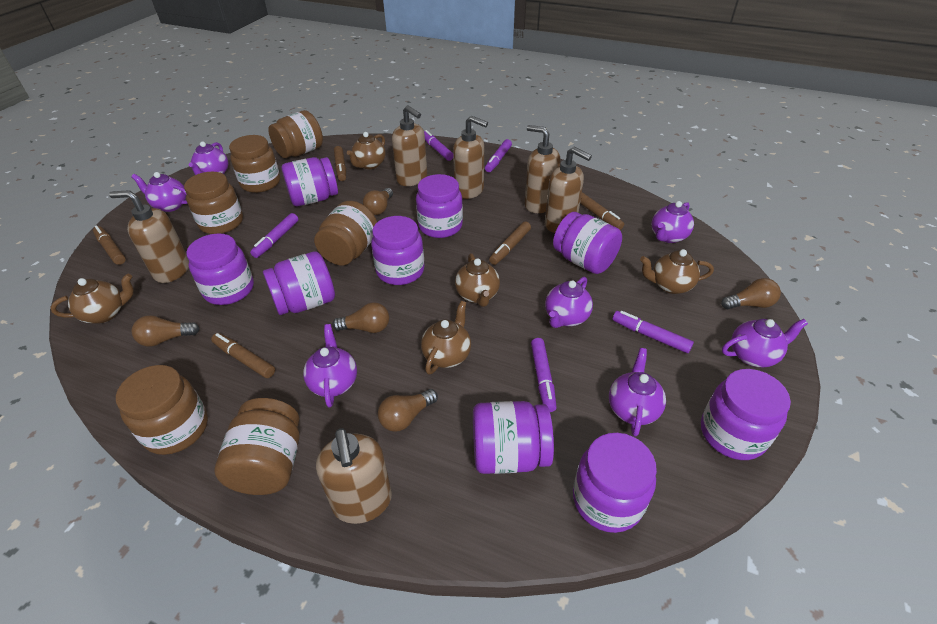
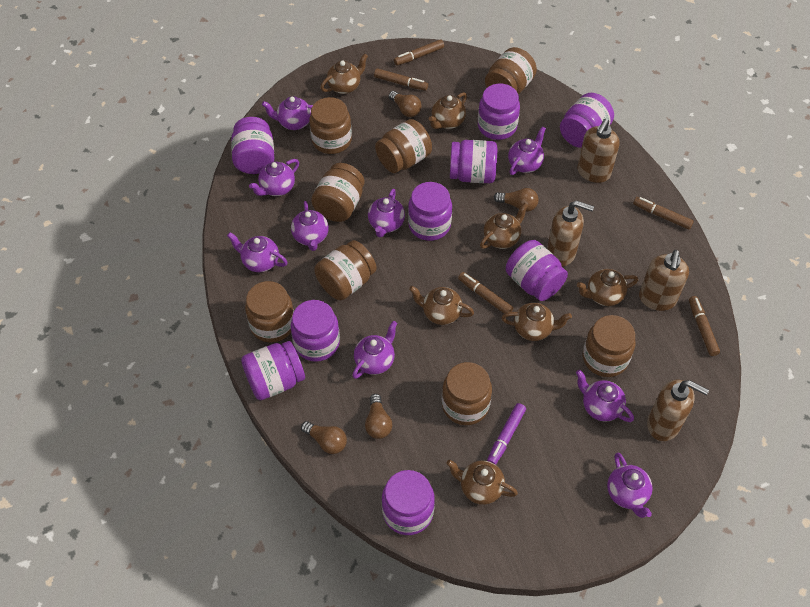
brown jar: [116,365,208,455] [184,172,243,234] [214,398,299,495] [229,135,280,193] [268,110,323,158] [314,201,377,265] = 6 -> [245,281,294,343] [309,97,352,154] [311,163,365,222] [314,240,376,300] [375,119,432,173] [442,362,492,425] [485,47,537,94] [583,315,635,377] = 8
brown light bulb: [132,315,200,346] [332,302,389,333] [363,188,393,215] [378,389,438,432] [721,278,781,309] = 5 -> [301,421,347,454] [365,394,392,439] [389,91,421,117] [494,188,539,212] = 4
brown soap dispenser: [109,190,189,283] [316,428,392,524] [392,105,427,186] [453,116,488,199] [524,125,560,213] [545,146,592,233] = 6 -> [547,201,594,267] [577,119,620,183] [639,250,689,311] [647,380,709,441] = 4
brown teapot: [50,274,134,323] [347,132,386,169] [421,301,471,374] [455,253,500,307] [640,249,714,294] = 5 -> [320,54,368,94] [409,286,474,325] [429,92,467,129] [446,460,518,505] [480,203,528,249] [501,303,572,341] [577,269,638,306] = 7
purple marker: [250,213,298,258] [424,130,453,161] [485,139,512,172] [531,338,557,412] [612,311,694,353] = 5 -> [487,403,526,465] = 1
purple teapot: [131,172,188,212] [189,141,228,175] [303,324,357,408] [545,277,593,328] [609,348,666,437] [651,201,694,243] [722,319,808,367] = 7 -> [227,232,288,272] [249,159,299,196] [262,96,313,130] [291,201,329,251] [352,321,397,379] [368,189,405,237] [508,126,546,175] [576,370,634,422] [607,453,653,518] = 9

